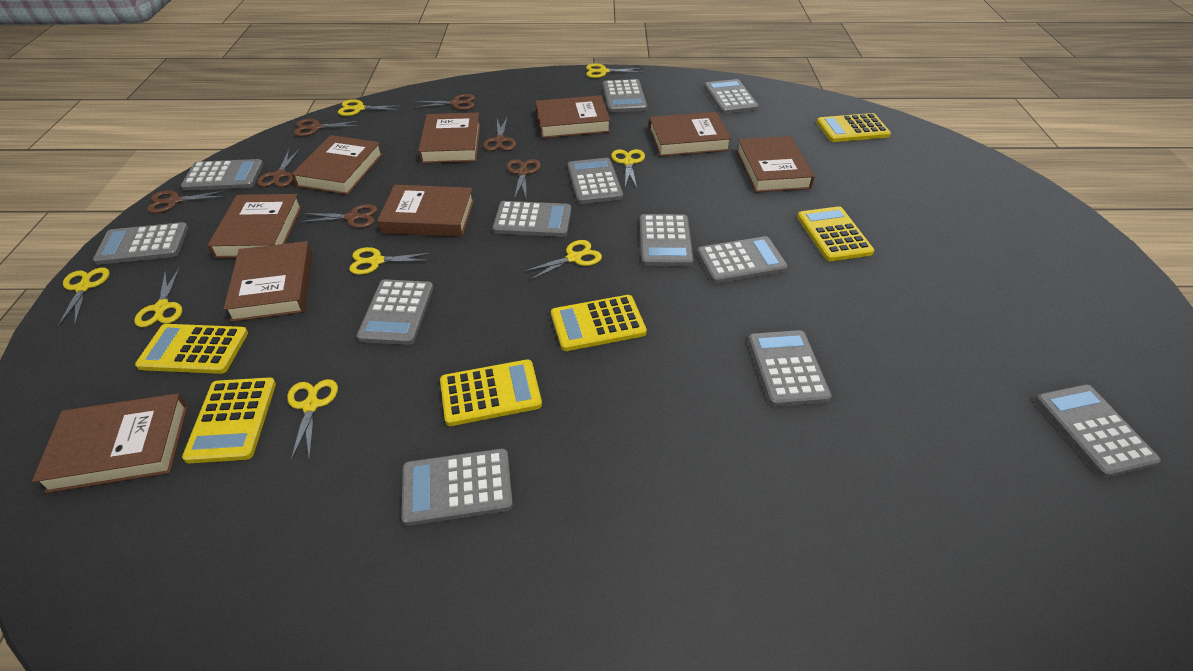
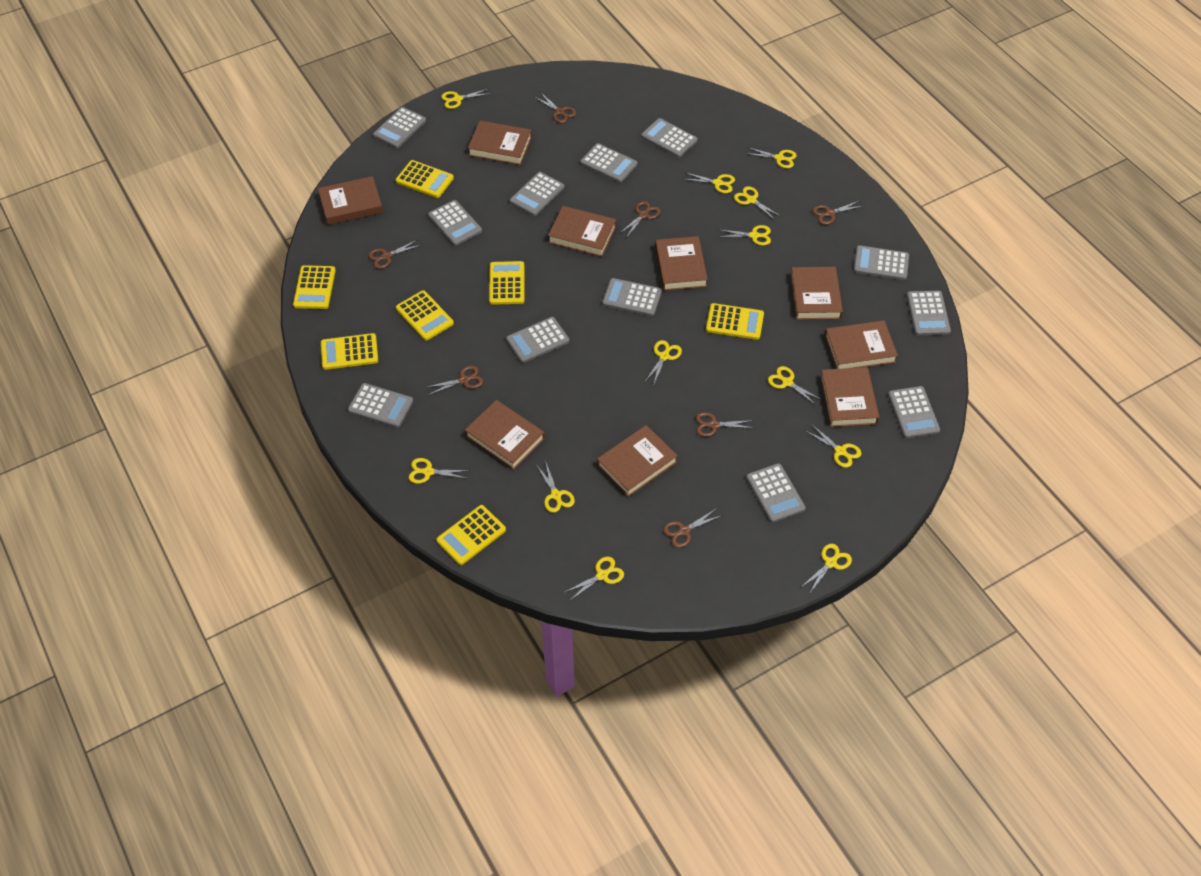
yellow calculator: [135,324,248,374] [182,377,276,463] [440,359,542,426] [551,295,647,351] [797,206,874,261] [816,113,891,142] = 6 -> [293,265,336,309] [321,333,378,370] [396,160,454,198] [396,290,454,340] [436,505,506,565] [489,261,524,305] [706,303,764,340] = 7
yellow scissors: [58,267,110,327] [134,267,182,327] [287,379,338,462] [338,99,402,116] [349,247,432,275] [522,240,602,281] [586,64,642,78] [611,149,645,188] = 8 -> [408,458,470,484] [441,89,491,109] [537,463,575,513] [563,557,624,600] [644,340,682,386] [683,173,735,193] [719,225,771,246] [734,186,780,220] [745,147,797,168] [768,366,822,406] [801,544,852,594] [806,425,862,468] = 12

